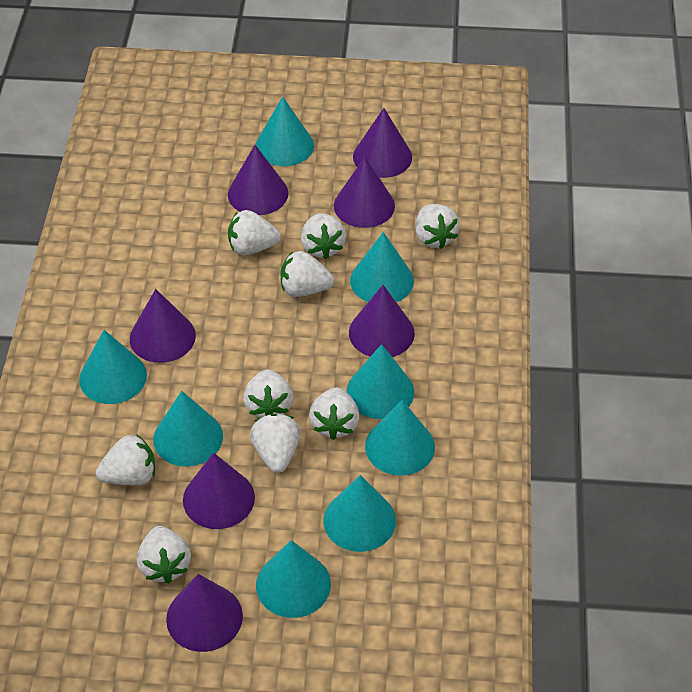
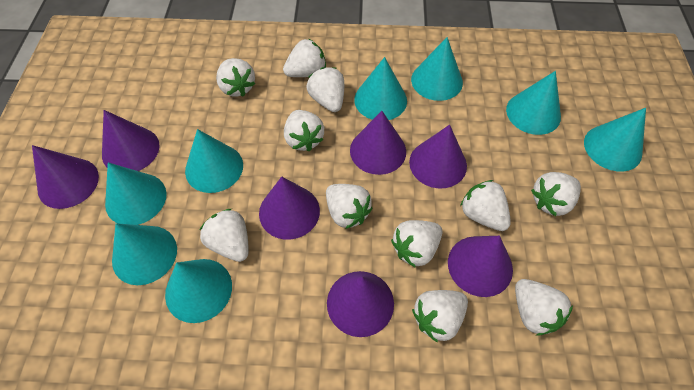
white strawberry: [96,434,155,485] [137,526,191,584] [228,210,281,255] [243,369,293,418] [250,414,301,473] [280,251,334,297] [301,213,346,259] [309,387,360,440] [415,204,460,249] = 9 -> [200,209,249,262] [216,58,255,97] [283,39,326,77] [284,110,324,152] [307,67,344,112] [326,184,372,229] [391,220,442,267] [412,290,468,343] [460,180,511,231] [515,279,573,336] [531,172,581,216] = 11

